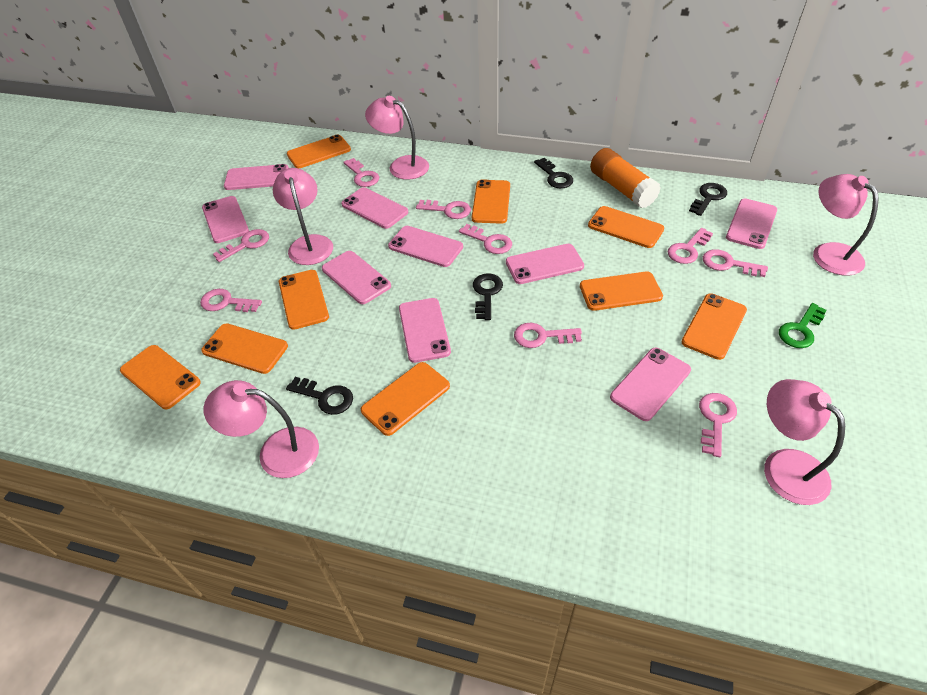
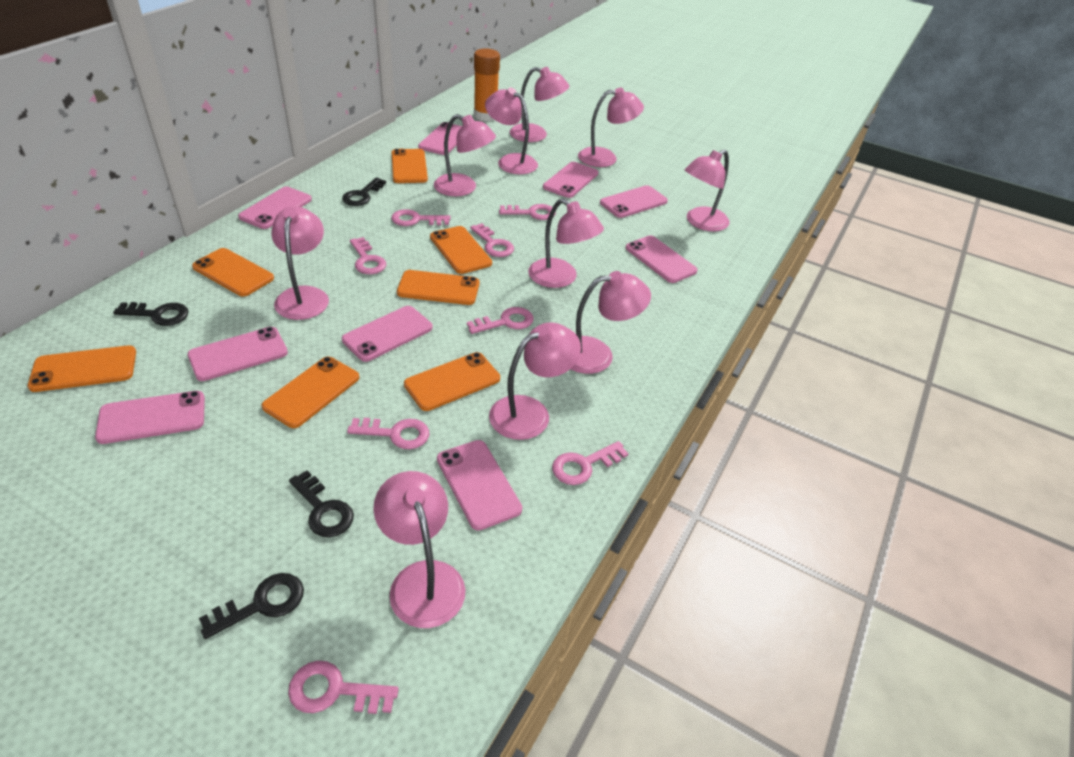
green key: [779,303,827,348] = 1 -> none = 0
orange phone: [120,345,201,409] [201,323,288,374] [279,270,329,330] [287,135,351,168] [361,362,450,436] [472,180,510,224] [580,271,663,311] [588,206,664,248] [682,293,747,360] = 9 -> [28,345,136,392] [192,248,274,297] [262,357,359,428] [392,149,428,183] [397,270,479,305] [404,352,500,411] [430,226,492,274] = 7
pink key: [200,289,262,312] [213,229,269,262] [344,158,379,187] [416,200,471,219] [459,224,512,254] [514,323,582,348] [668,228,713,264] [699,393,737,457] [703,249,768,277] = 9 -> [288,661,399,714] [347,418,429,449] [350,237,386,274] [391,209,451,226] [467,307,534,334] [470,223,514,257] [499,204,556,220] [552,441,629,485] = 8
pink lamp: [204,380,319,478] [273,168,333,265] [365,96,429,180] [764,379,845,505] [813,174,879,276] = 5 -> [271,206,329,320] [373,471,465,628] [434,114,496,196] [485,87,538,174] [489,322,581,440] [509,67,569,142] [528,199,604,288] [571,271,651,374] [578,88,644,167] [685,150,730,232] = 10

